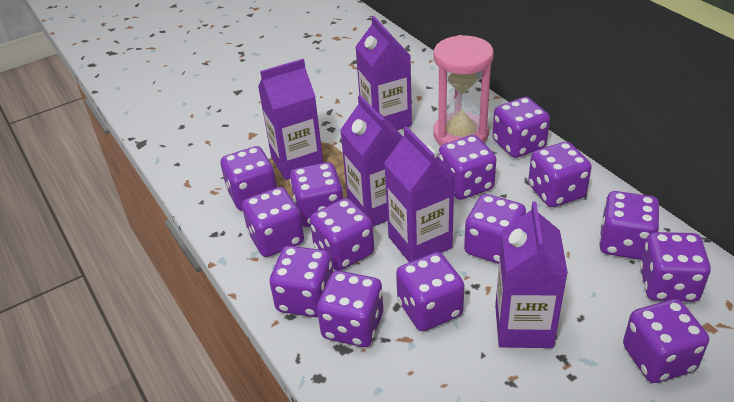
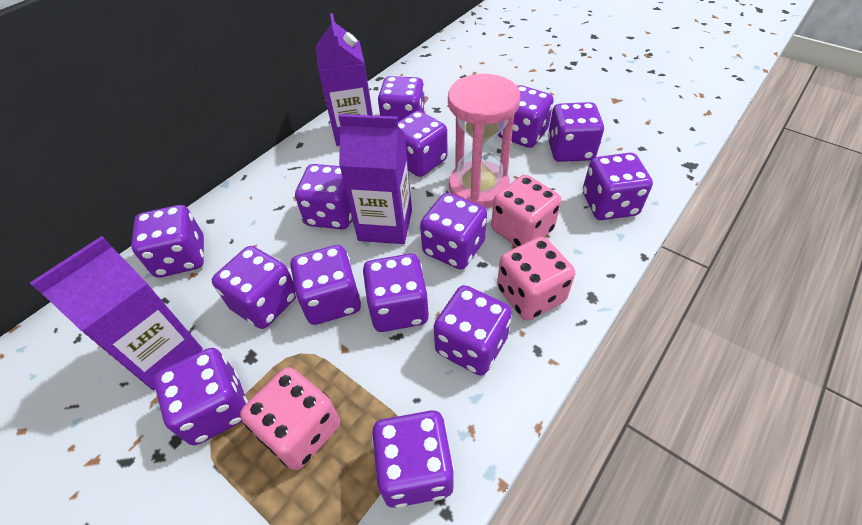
pink dice: none = 0 -> [240,367,340,470] [491,175,561,247] [497,237,575,320] = 3
purple carton: [258,59,323,180] [340,95,403,227] [356,16,412,130] [384,126,455,262] [495,201,568,348] = 5 -> [30,236,203,391] [315,13,373,146] [338,114,412,244] = 3

